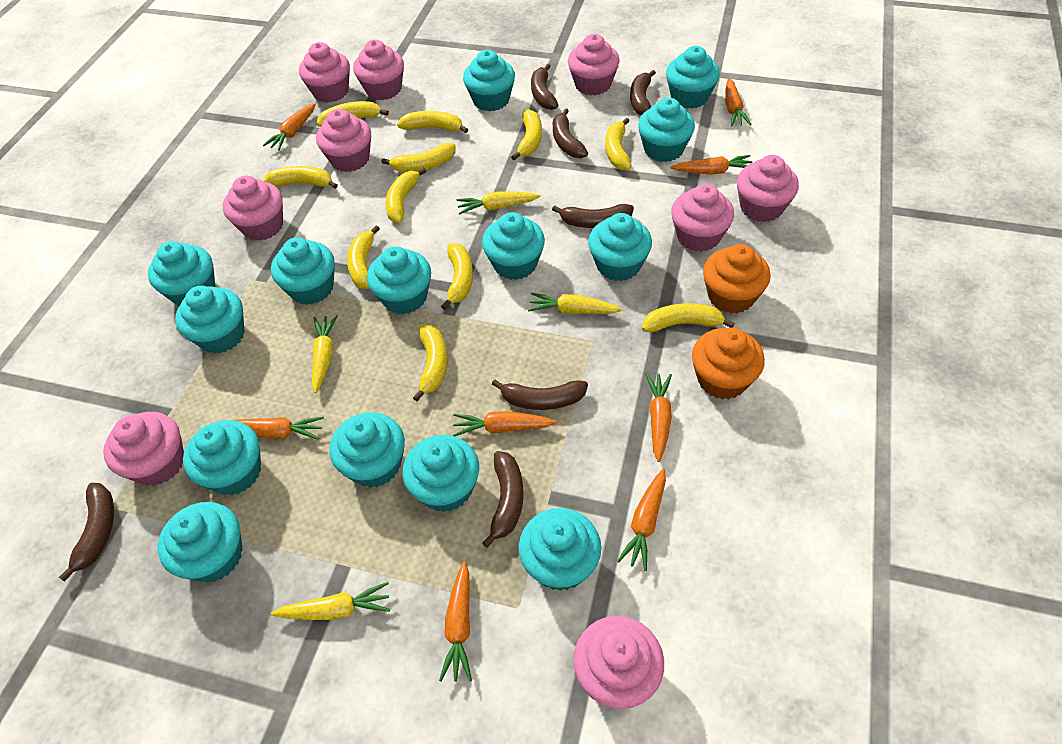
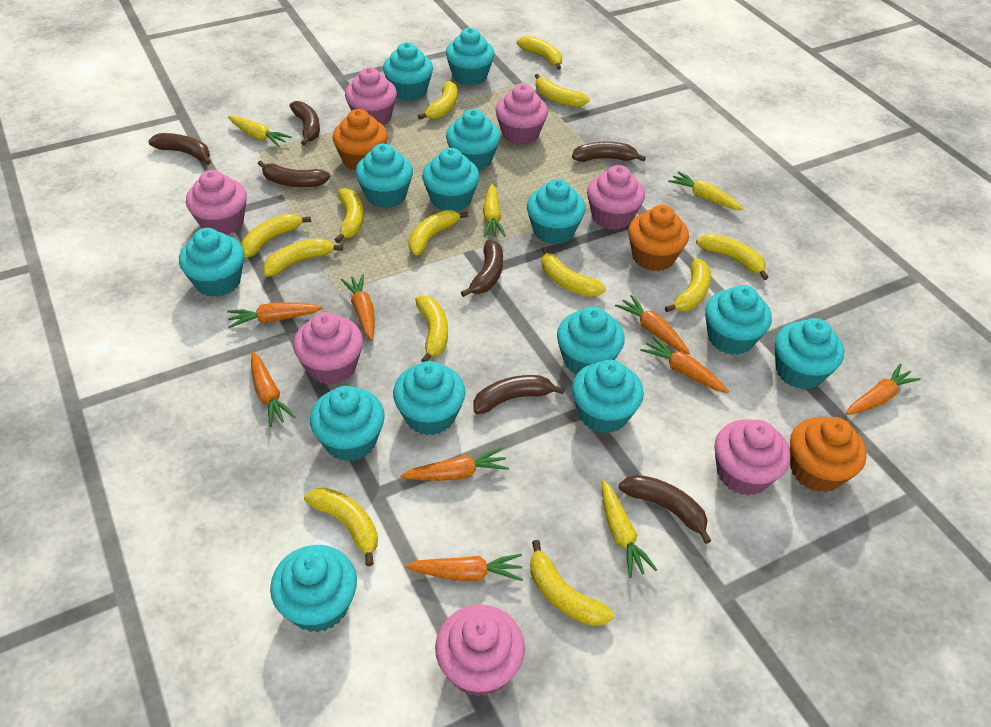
orange cupcake: [692,328,765,400] [703,244,771,314] = 2 -> [332,109,388,171] [628,205,689,271] [790,417,867,492] = 3
pink cupcake: [103,412,184,486] [223,176,283,241] [299,42,350,103] [316,109,371,172] [353,40,404,100] [568,34,619,95] [573,616,664,709] [671,184,734,252] [737,155,799,222] = 9 -> [186,170,247,235] [293,312,363,385] [345,67,397,125] [435,604,525,697] [496,84,548,145] [587,165,645,230] [714,420,791,495] = 7
yellow banana: [263,166,338,189] [317,101,389,127] [347,225,380,289] [381,143,455,172] [386,167,426,223] [397,111,468,133] [413,325,448,401] [441,243,473,310] [511,109,542,160] [605,118,632,170] [642,303,735,332] = 11 -> [241,214,311,258] [263,238,343,277] [304,488,378,566] [335,188,363,243] [409,210,468,255] [415,296,448,362] [418,81,457,119] [517,36,562,70] [530,540,614,626] [535,74,590,107] [541,247,606,297] [665,259,711,312] [696,234,769,280] = 13

